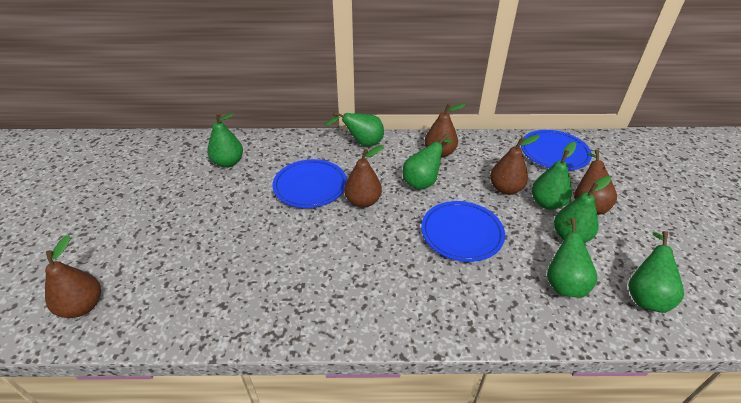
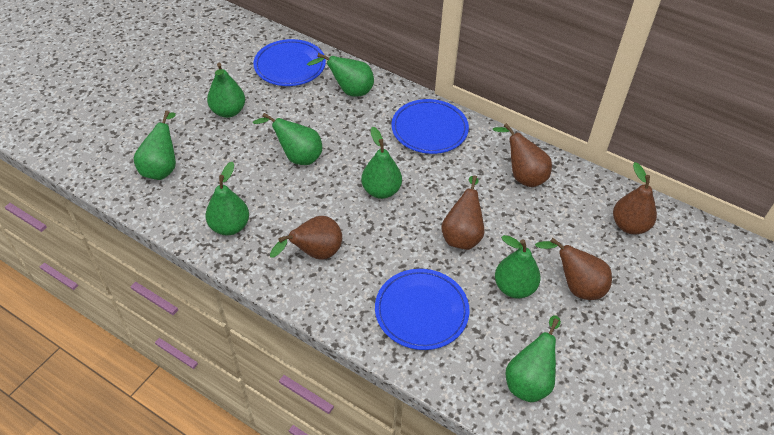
green pear: [207,113,243,168] [324,113,384,146] [403,134,452,190] [532,142,576,210] [547,218,597,298] [554,176,611,243] [628,231,684,313] = 7 -> [134,110,176,180] [205,162,249,235] [207,63,245,118] [253,113,322,165] [307,53,374,97] [361,127,402,199] [495,235,541,298] [506,315,561,402] = 8

